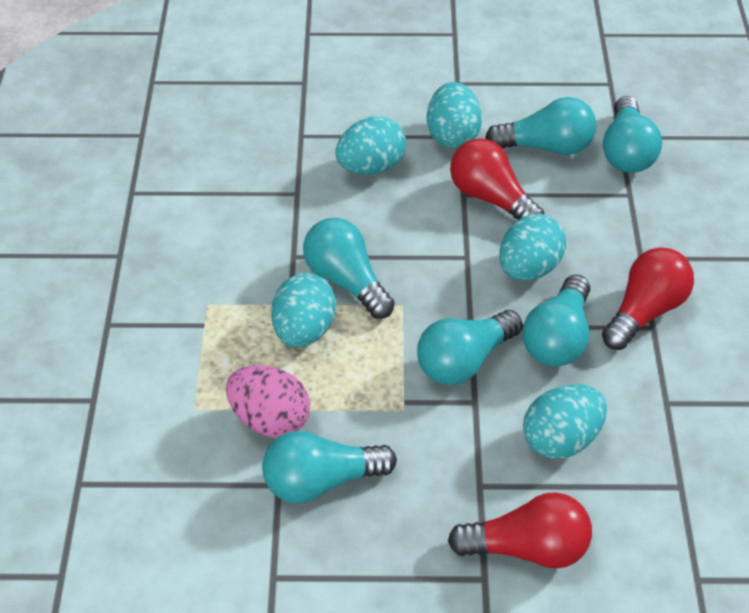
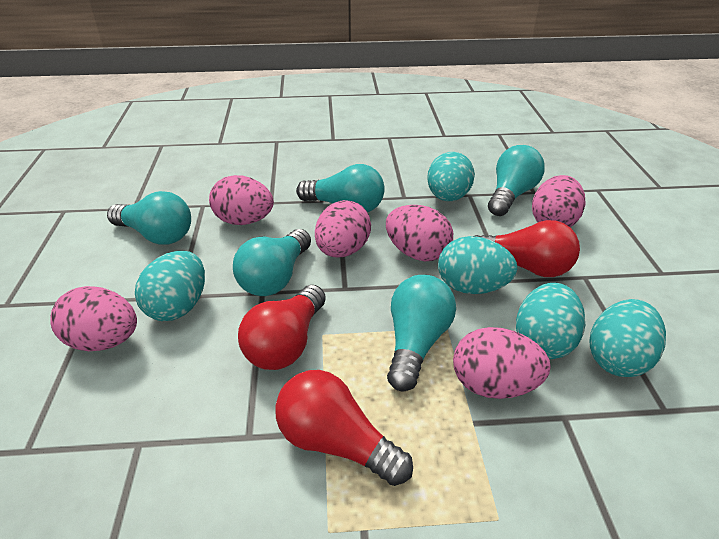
pink egg: [226,365,310,437] = 1 -> [50,286,137,351] [209,175,274,225] [315,200,371,258] [386,205,453,261] [453,327,551,399] [532,175,586,227] = 6
turquoise light bulb: [262,431,397,503] [303,218,395,319] [417,310,523,385] [485,97,596,155] [522,274,590,367] [603,96,662,173] = 6 -> [107,191,191,245] [233,229,311,296] [296,164,385,212] [387,275,456,391] [488,145,545,216] = 5

